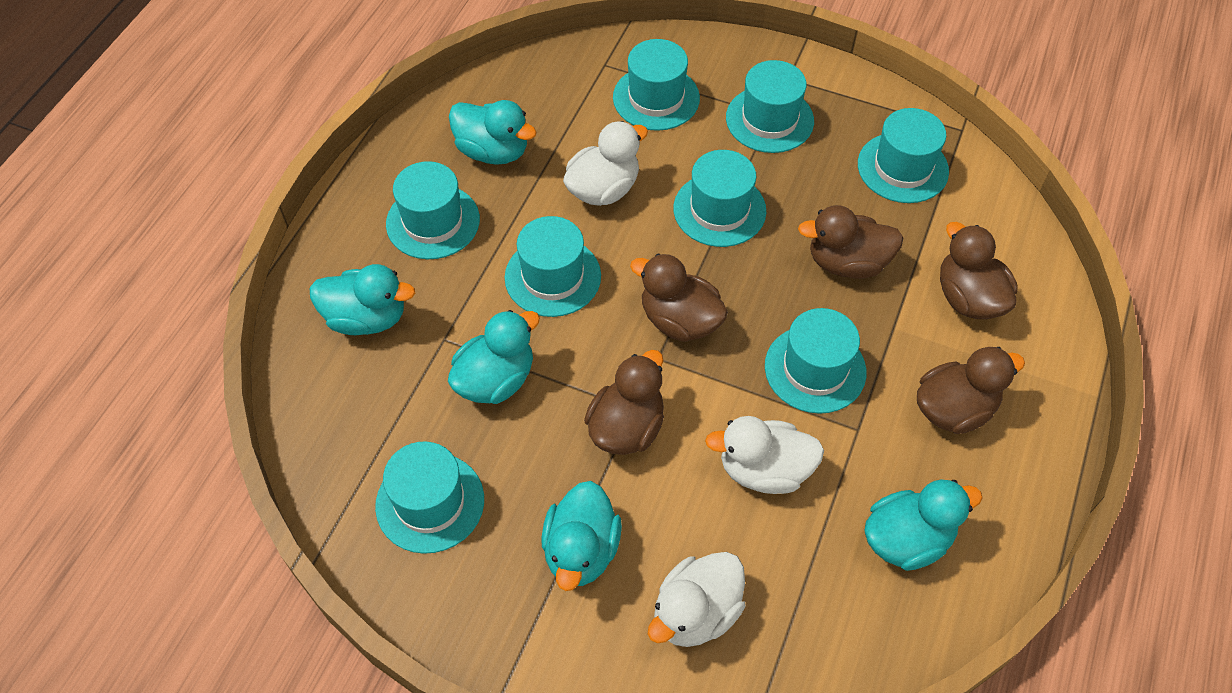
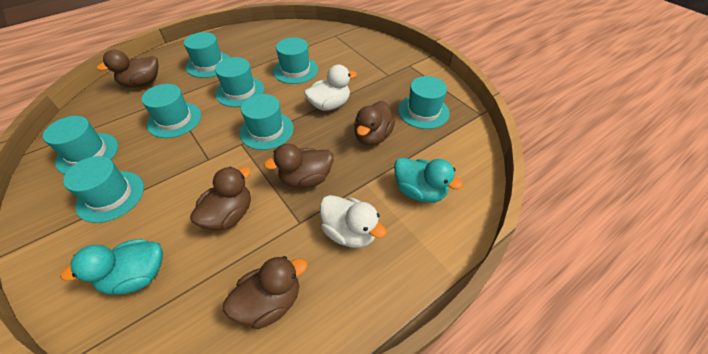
turquoise duck: [310,264,415,335] [448,310,540,404] [449,100,537,165] [541,481,622,591] [865,480,983,571] = 5 -> [60,239,163,295] [394,157,463,203] = 2
white duck: [563,121,648,206] [648,552,745,647] [705,416,824,494] = 3 -> [304,65,357,111] [320,195,386,248] = 2

